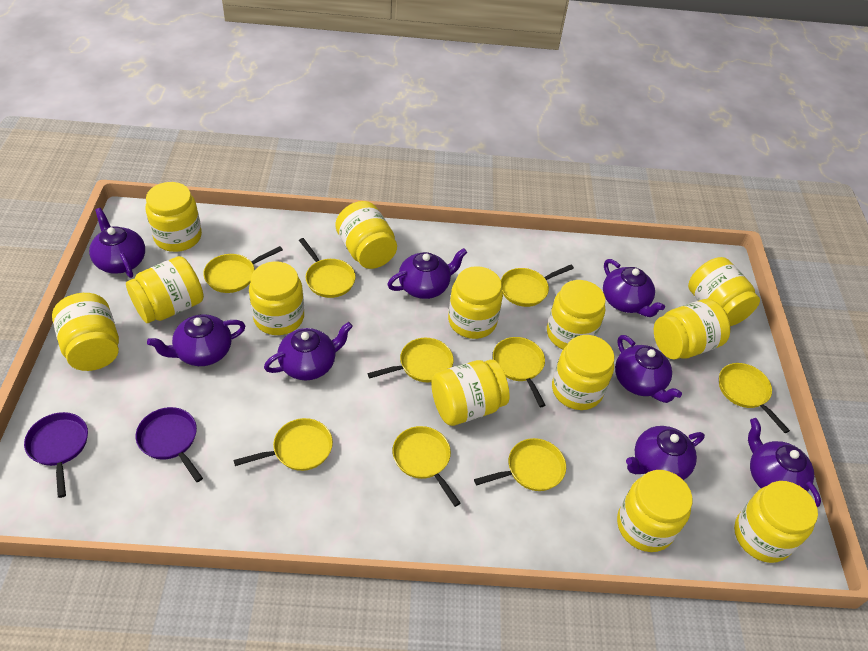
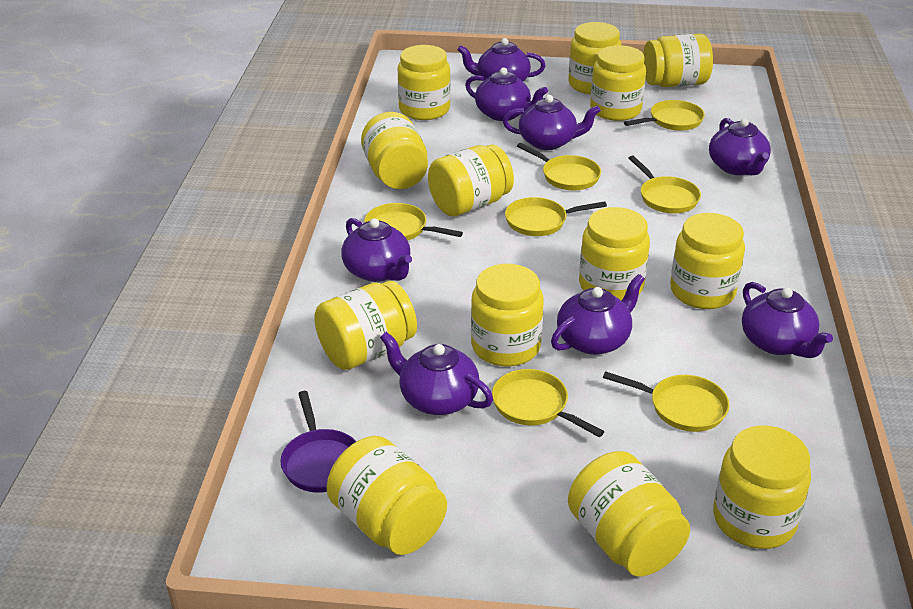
purple pan: [24,412,88,498] [136,407,203,482] = 2 -> [280,391,356,493] = 1
yellow pan: [203,246,283,293] [234,418,333,471] [299,238,356,298] [367,338,454,382] [392,426,461,507] [474,438,566,491] [493,337,546,407] [501,265,574,307] [719,363,790,433] = 9 -> [364,203,463,241] [492,369,604,437] [505,197,607,236] [517,143,601,190] [603,371,730,432] [624,100,705,131] [629,155,701,213] = 7

